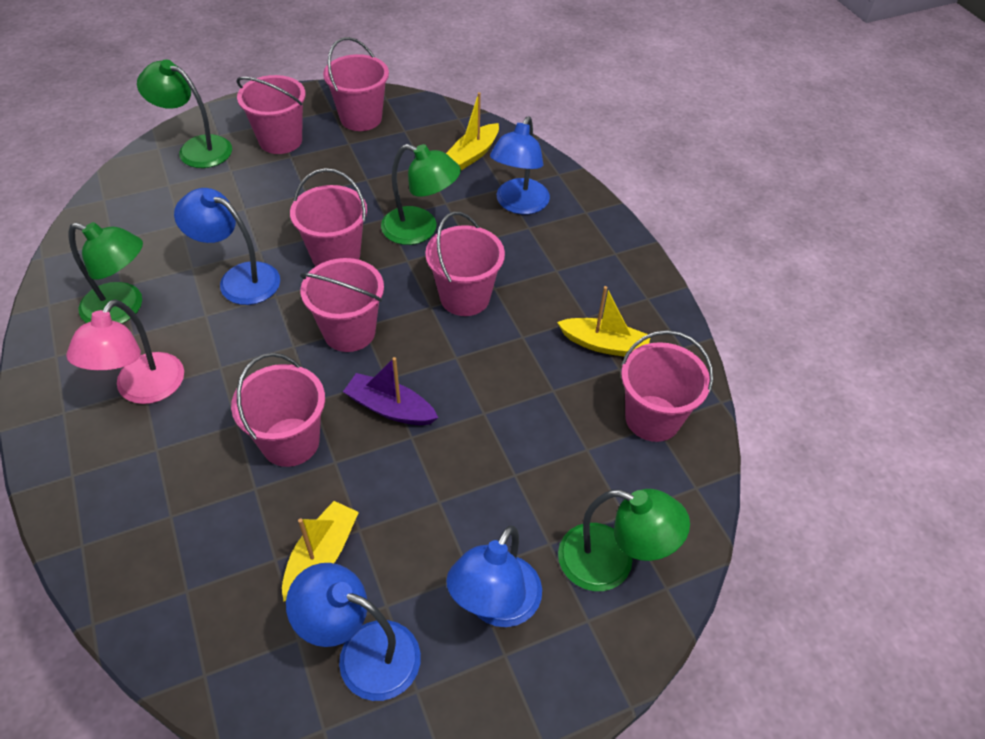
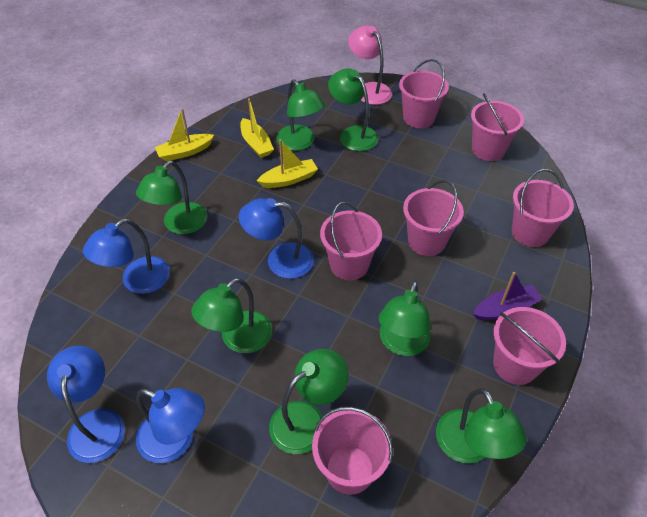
green lamp: [68,222,143,324] [137,59,232,168] [381,144,461,245] [558,489,690,591] = 4 -> [136,160,208,234] [191,278,272,353] [269,349,348,454] [276,80,325,151] [328,68,379,151] [378,280,431,356] [436,388,527,463] = 7

